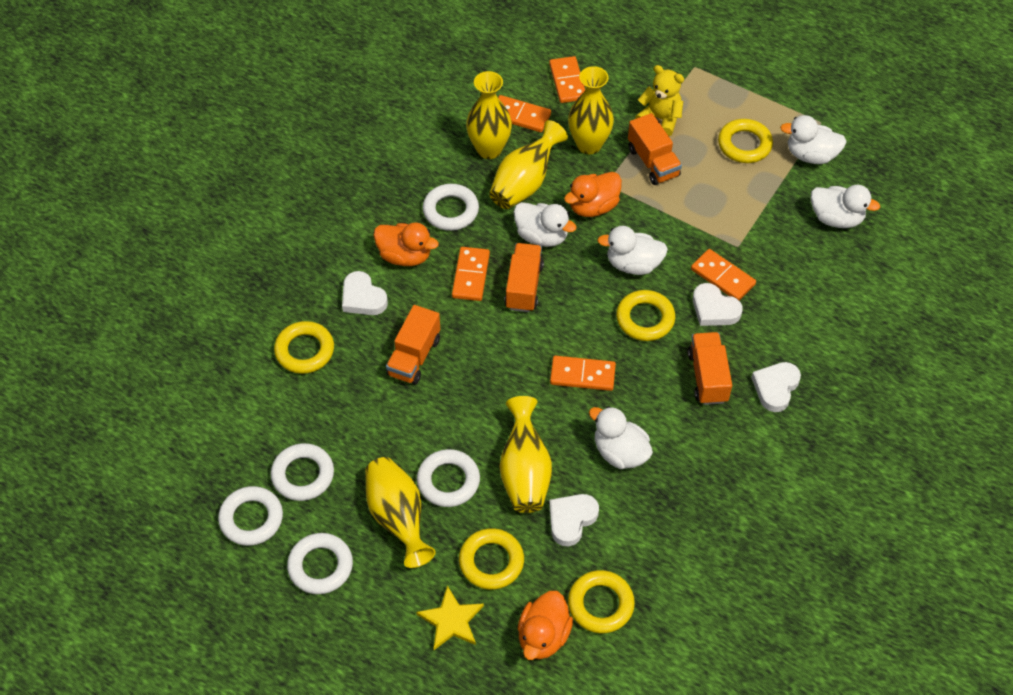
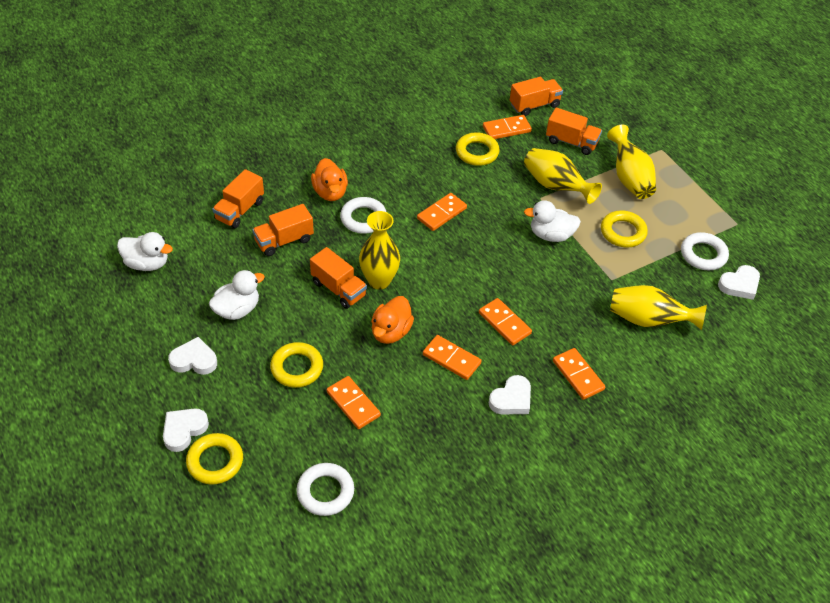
orange domino: [452,247,490,301] [498,95,551,132] [549,56,585,103] [550,356,616,391] [691,249,756,301] = 5 -> [326,376,381,429] [417,193,467,231] [423,335,482,380] [479,298,532,345] [483,115,532,139] [553,348,605,400] = 6
orange duck: [373,222,439,266] [518,591,573,660] [564,172,622,217] = 3 -> [311,158,348,201] [371,296,414,344] = 2
orange truck: [386,305,440,384] [504,243,544,312] [628,113,682,185] [688,332,732,405] = 4 -> [212,169,264,229] [252,204,314,256] [310,247,367,309] [510,77,563,116] [546,108,602,155] = 5
white duck: [514,202,577,247] [589,406,653,469] [597,226,668,275] [780,115,847,164] [811,185,880,228] = 5 -> [117,232,173,271] [209,270,265,320] [524,200,581,242] = 3
white ring: [218,486,283,546] [271,443,334,501] [287,533,353,594] [417,449,480,507] [423,184,479,231] = 5 -> [296,463,354,516] [340,197,386,234] [681,232,729,270] = 3
yellow ring: [274,321,334,374] [459,528,524,590] [568,570,635,633] [616,290,675,341] [718,119,773,163] = 5 -> [186,433,243,485] [270,342,323,388] [456,132,500,166] [601,210,648,247] = 4
yellow star: [416,585,484,650] = 1 -> none = 0
yellow teddy bear: [635,65,684,136] = 1 -> none = 0
yellow vase: [365,457,436,568] [466,71,512,159] [489,120,568,209] [500,396,552,513] [568,66,614,154] = 5 -> [359,211,400,290] [524,148,602,204] [607,125,656,199] [610,285,707,330] = 4

